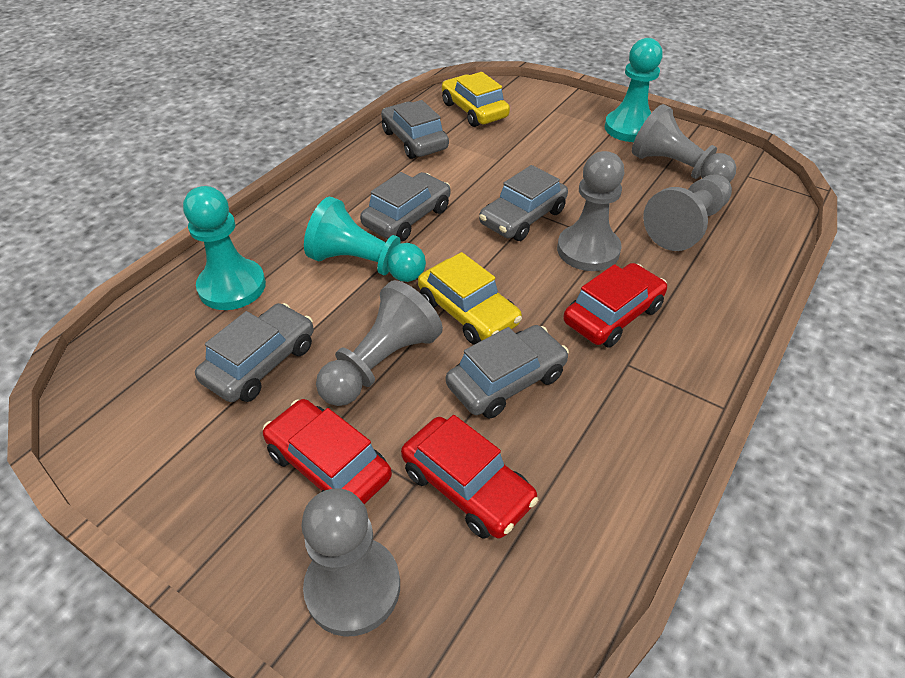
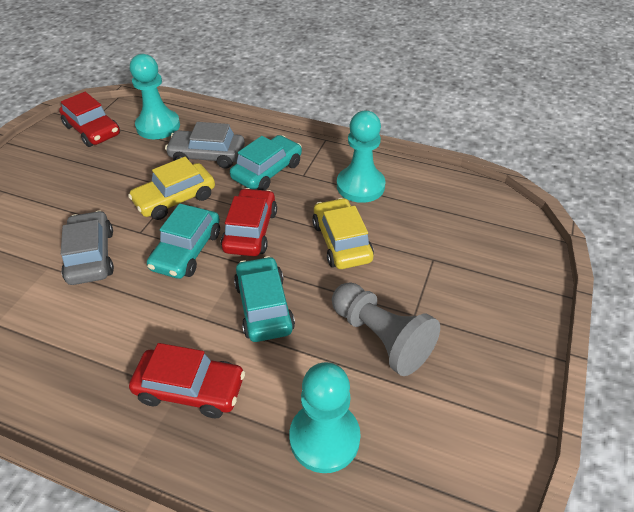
grey car: [195,303,314,402] [360,172,450,241] [381,100,449,159] [446,325,569,418] [479,165,568,241] = 5 -> [61,211,114,285] [165,122,245,169] = 2
grey pawn: [301,488,400,637] [316,280,443,406] [557,151,625,271] [632,104,736,182] [643,174,732,251] = 5 -> [332,282,440,376] = 1
turquoise car: none = 0 -> [147,204,220,279] [230,135,302,190] [234,256,295,342] = 3

